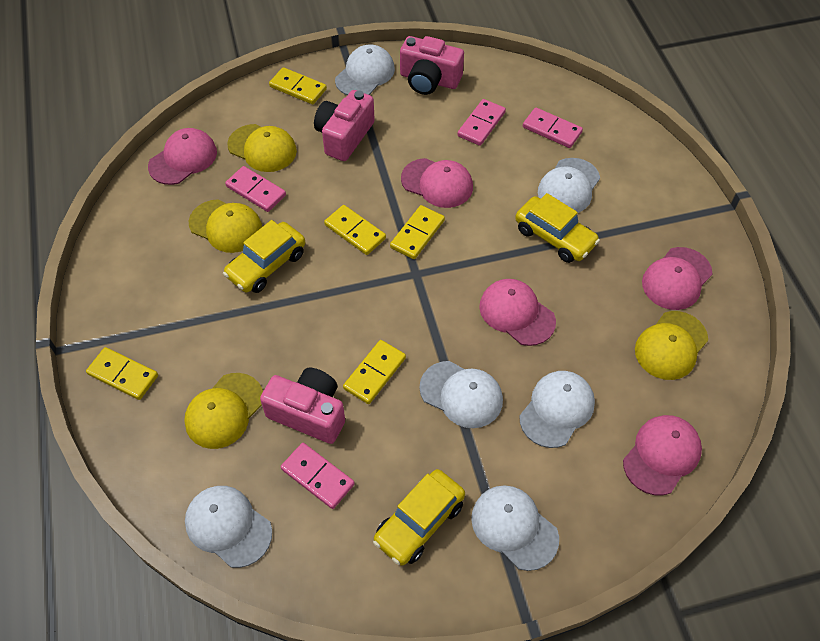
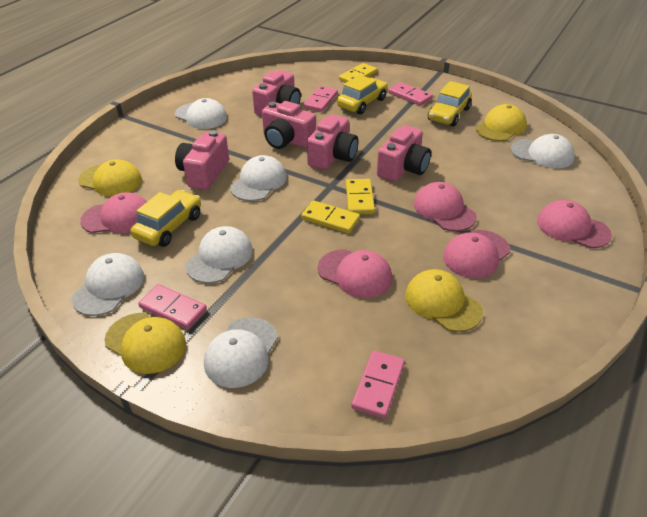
pink camera: [260,368,345,444] [314,90,375,161] [400,36,464,95] = 3 -> [175,130,229,190] [252,70,301,116] [262,101,316,149] [307,115,358,170] [377,125,431,182] = 5
yellow domino: [86,347,158,400] [269,67,327,104] [324,205,386,255] [343,340,406,404] [390,205,445,259] = 5 -> [301,200,360,233] [339,63,377,83] [346,179,375,214] = 3

